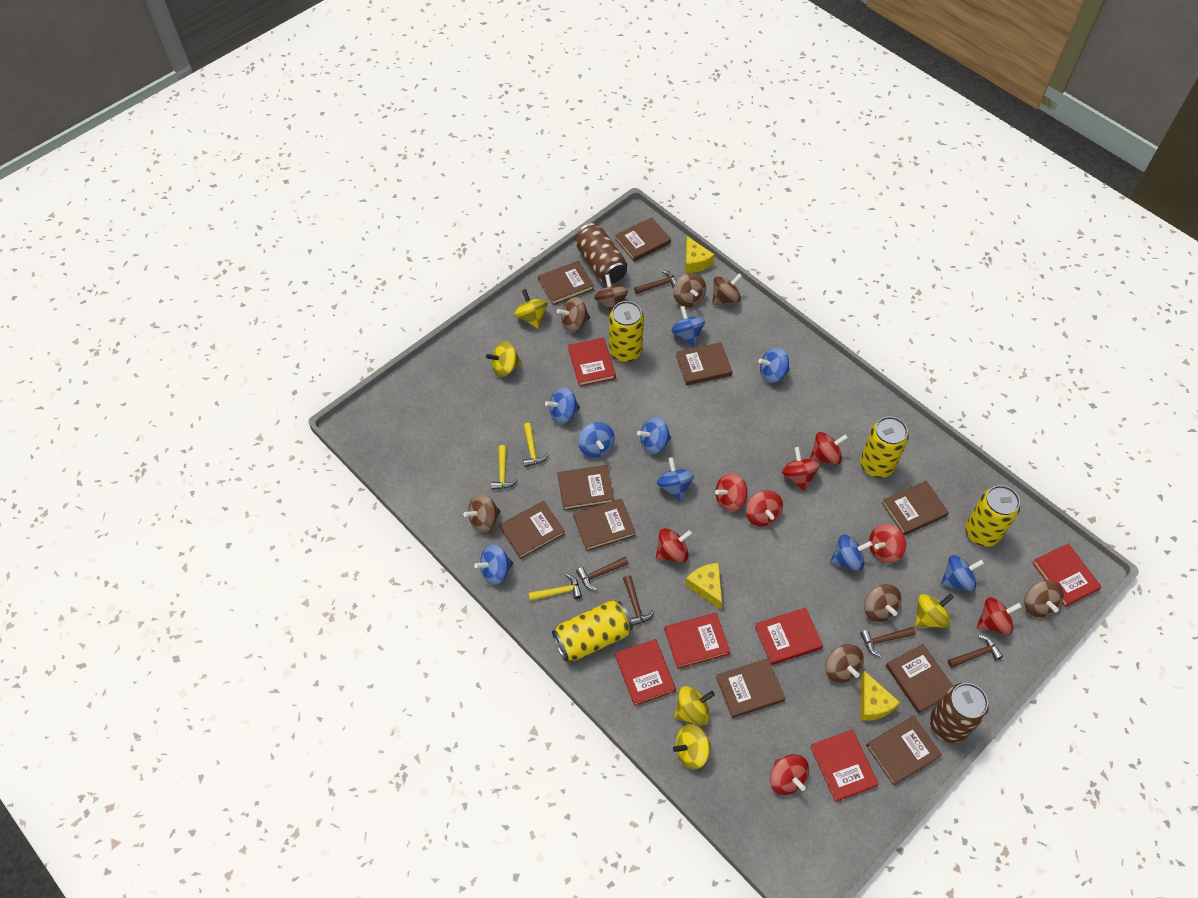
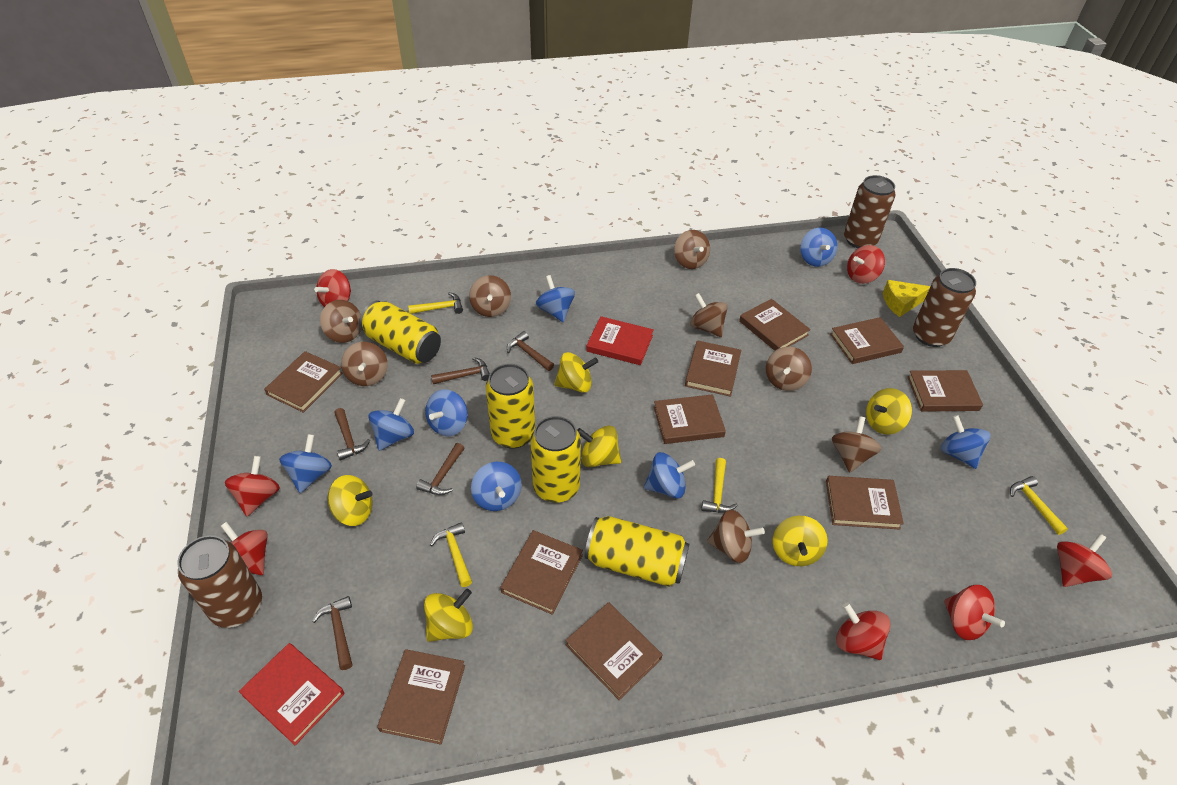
blue spinning top: [474,544,513,585] [545,387,580,424] [578,422,615,458] [637,417,671,454] [656,457,694,501] [671,306,705,347] [758,347,790,383] [830,534,873,571] [941,555,984,591] = 9 -> [279,434,332,493] [368,398,414,451] [425,389,467,436] [471,462,522,511] [536,275,575,322] [644,452,695,499] [800,228,838,267] [940,415,991,469] = 8
brown can: [575,223,627,284] [930,683,989,743] = 2 -> [177,535,262,628] [844,175,896,248] [913,268,976,347] = 3
red book: [568,338,616,387] [615,639,676,706] [664,613,730,669] [755,608,823,665] [810,730,879,802] [1032,544,1101,607] = 6 -> [239,643,345,745] [586,316,654,365] = 2
red spinning top: [656,528,692,562] [715,473,747,512] [746,490,783,527] [770,754,809,795] [782,447,820,491] [810,432,848,465] [869,524,906,563] [977,597,1022,635] = 8 -> [221,522,268,575] [225,456,280,516] [314,269,351,307] [836,603,891,660] [847,245,885,284] [944,585,1005,640] [1057,534,1112,587] = 7
yellow cheese: [685,236,715,273] [685,563,722,609] [861,671,900,721] = 3 -> [883,280,930,317] = 1
yellow hammer: [491,445,518,490] [523,423,549,467] [529,574,582,601] = 3 -> [408,292,463,314] [430,522,472,587] [701,458,738,513] [1010,476,1068,535] = 4
yellow spinning top: [486,341,522,377] [514,289,547,329] [673,724,711,769] [674,686,715,725] [915,594,954,628] = 5 -> [328,475,373,526] [424,589,473,642] [554,352,598,393] [577,425,621,467] [773,516,828,566] [866,388,912,434] = 6

